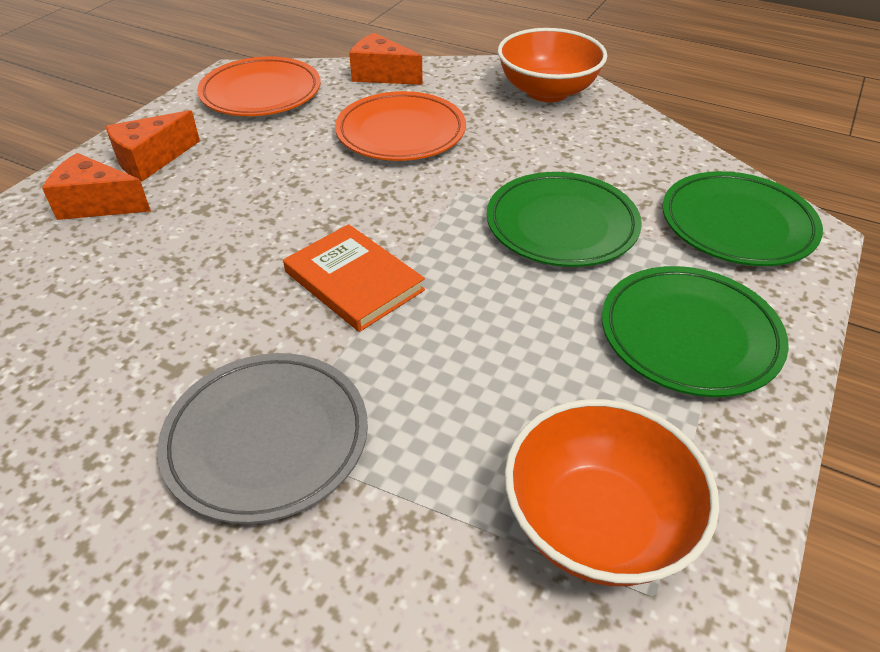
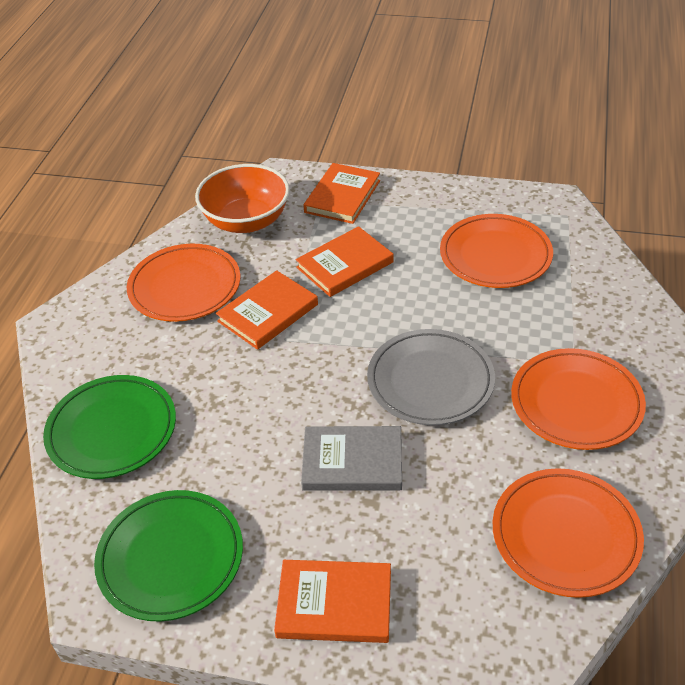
green plate: [487,172,642,267] [602,266,789,397] [663,171,823,266] = 3 -> [43,375,176,479] [94,490,243,622] = 2
grey book: none = 0 -> [301,426,402,491] = 1
orange book: [283,224,425,332] = 1 -> [216,270,318,350] [274,560,391,643] [296,226,394,297] [303,163,380,224] = 4
orange bowl: [498,28,607,102] [505,399,719,586] = 2 -> [195,164,290,233] = 1
orange cheese: [42,153,151,220] [105,110,200,181] [349,33,423,85] = 3 -> none = 0
orange plate: [197,56,321,116] [335,91,466,161] = 2 -> [127,244,240,322] [440,214,553,288] [493,468,644,598] [511,348,646,450] = 4

